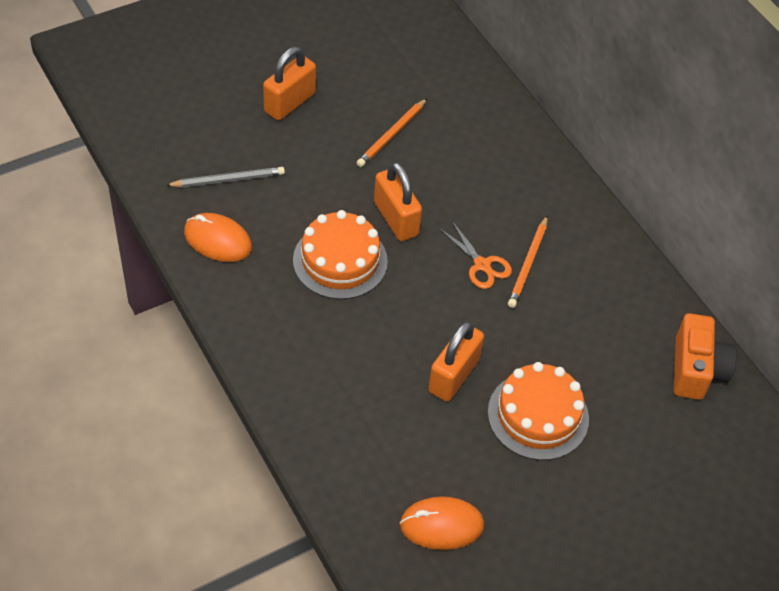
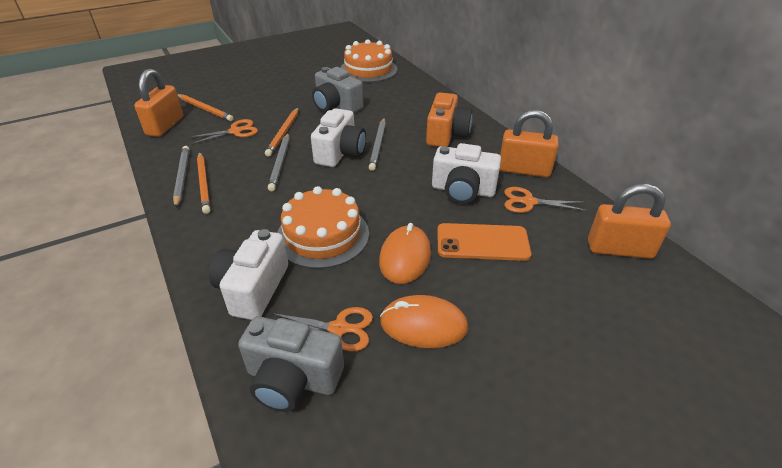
grey camera: none = 0 -> [238,316,344,412] [312,67,363,113] = 2
grey pencil: [165,167,285,188] = 1 -> [173,146,189,208] [268,133,289,191] [369,118,386,171] = 3
orange pencil: [356,98,427,167] [508,216,548,308] = 2 -> [177,94,234,121] [197,152,210,214] [265,108,299,157] = 3
orange phone: none = 0 -> [437,223,531,261] = 1
orange scissors: [440,221,512,289] = 1 -> [188,119,258,145] [272,307,373,351] [504,187,587,213] = 3
white camera: none = 0 -> [209,229,288,320] [311,108,366,167] [432,143,501,204] = 3

